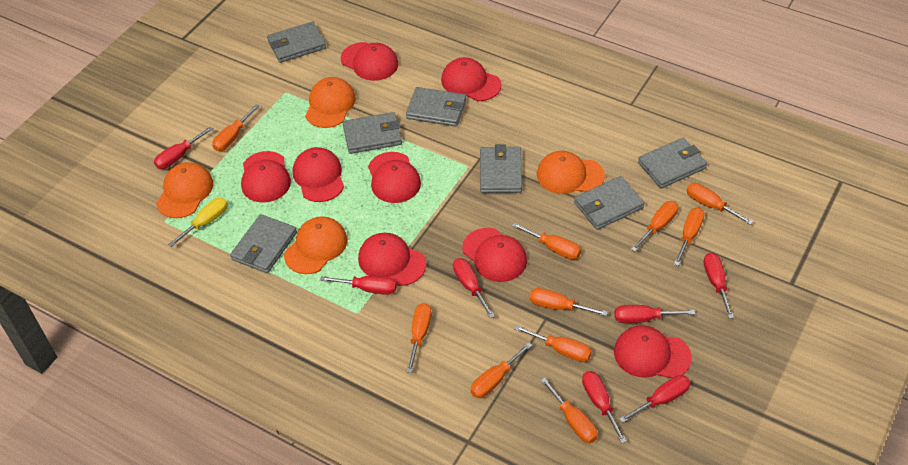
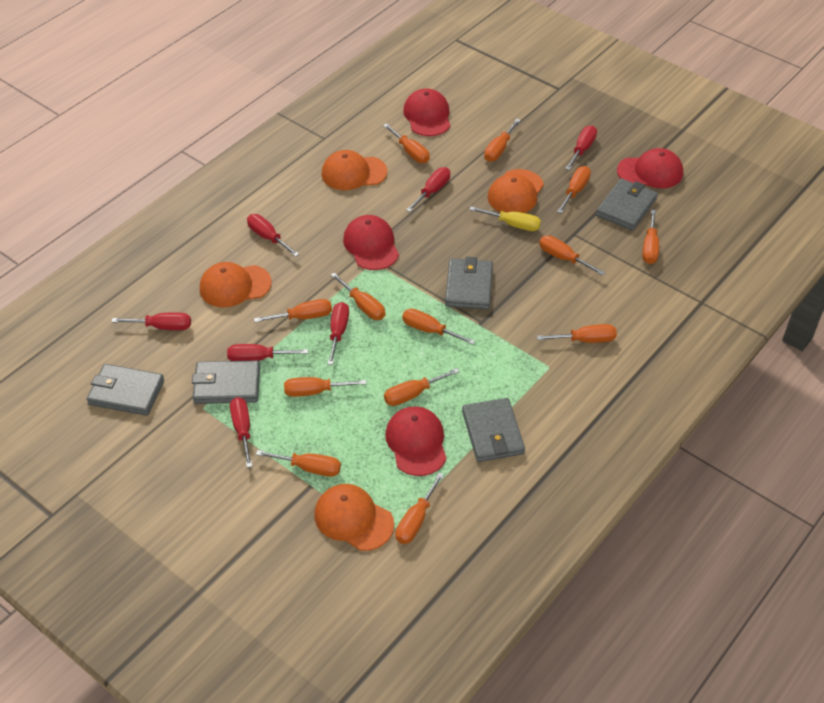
grey wallet: [230,214,297,273] [267,21,326,63] [343,112,402,154] [406,87,466,127] [480,144,522,193] [574,176,645,230] [638,138,707,188] = 7 -> [87,364,164,416] [192,360,260,404] [445,257,493,309] [462,398,525,462] [596,179,658,231] = 5
orange screwdriver: [212,104,259,151] [406,303,432,373] [470,342,533,398] [512,223,581,260] [514,325,592,362] [530,288,608,316] [540,377,598,443] [631,201,678,252] [674,207,704,266] [687,183,753,225] = 10 -> [254,299,332,322] [256,450,341,477] [284,377,367,397] [330,273,385,320] [383,123,430,163] [384,368,460,406] [396,473,444,544] [402,309,475,345] [484,119,521,162] [537,324,617,343] [539,235,605,276] [557,166,591,213] [642,209,659,264] = 13
red cap: [241,151,291,203] [293,147,344,202] [341,42,398,81] [358,233,426,286] [368,152,421,203] [441,57,501,101] [462,228,527,282] [614,325,692,378] = 8 -> [343,215,399,270] [385,406,447,476] [403,89,451,136] [617,148,683,188] = 4

